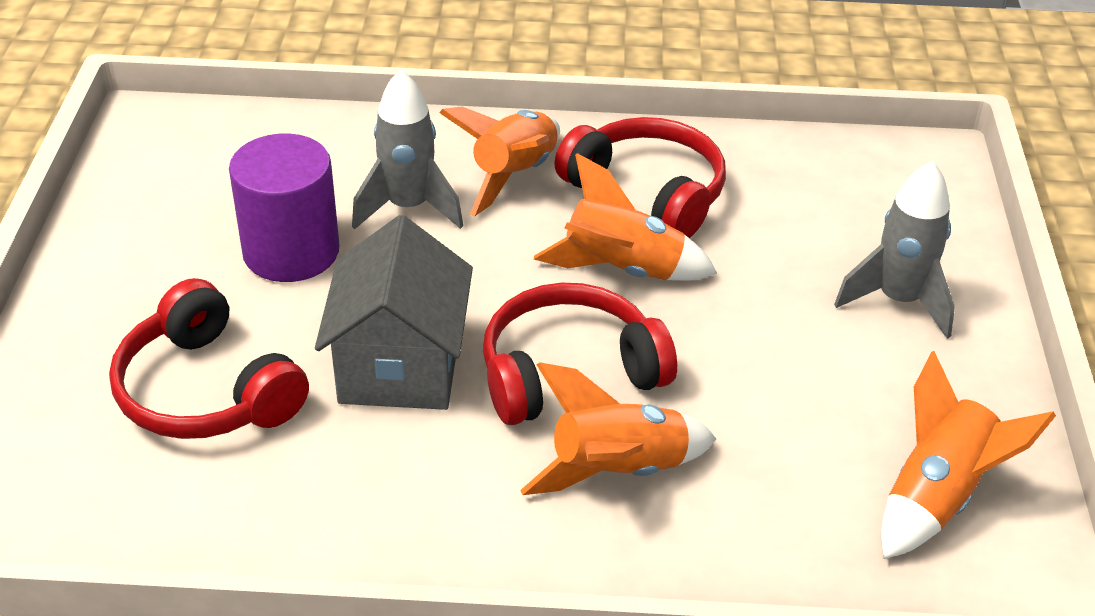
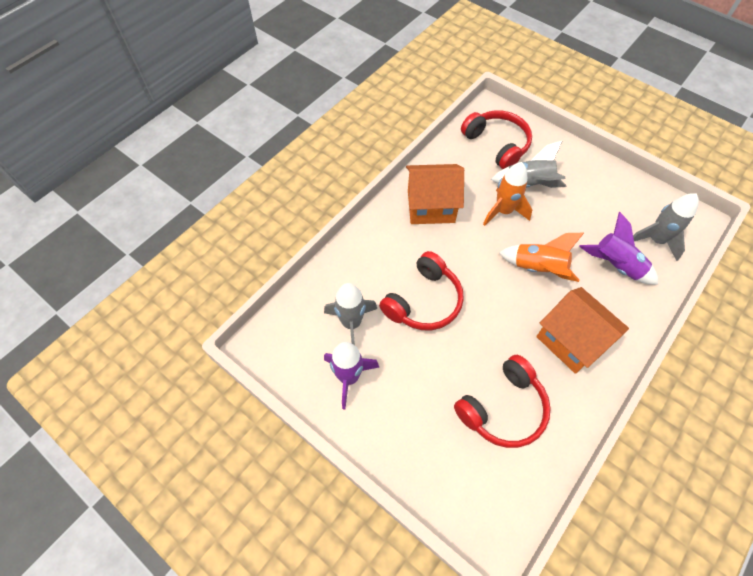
grey house: [315,215,473,410] = 1 -> none = 0
grey rocket: [352,70,463,230] [834,161,955,339] = 2 -> [324,283,377,345] [491,140,566,188] [633,193,699,261] = 3
orange house: none = 0 -> [406,164,464,224] [536,287,629,374] = 2
orange rocket: [439,106,560,217] [520,362,716,495] [534,153,717,281] [881,351,1056,559] = 4 -> [483,162,533,226] [499,233,584,282] = 2
purple cylinder: [229,134,339,282] = 1 -> none = 0
purple rocket: none = 0 -> [324,342,380,409] [579,212,658,285] = 2

